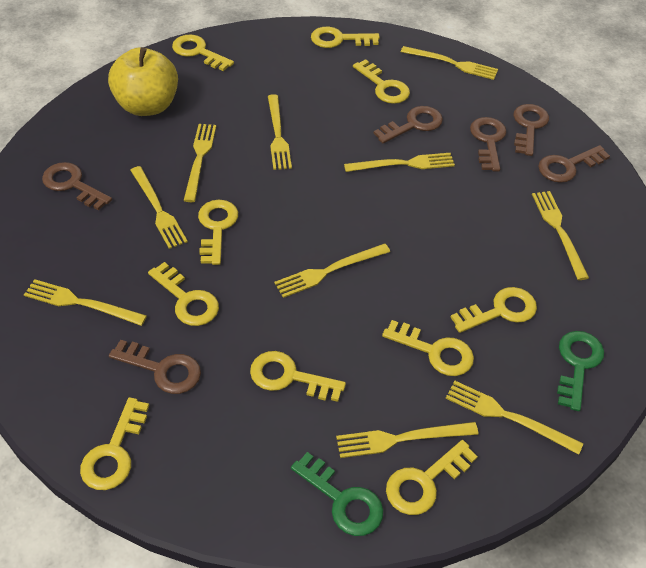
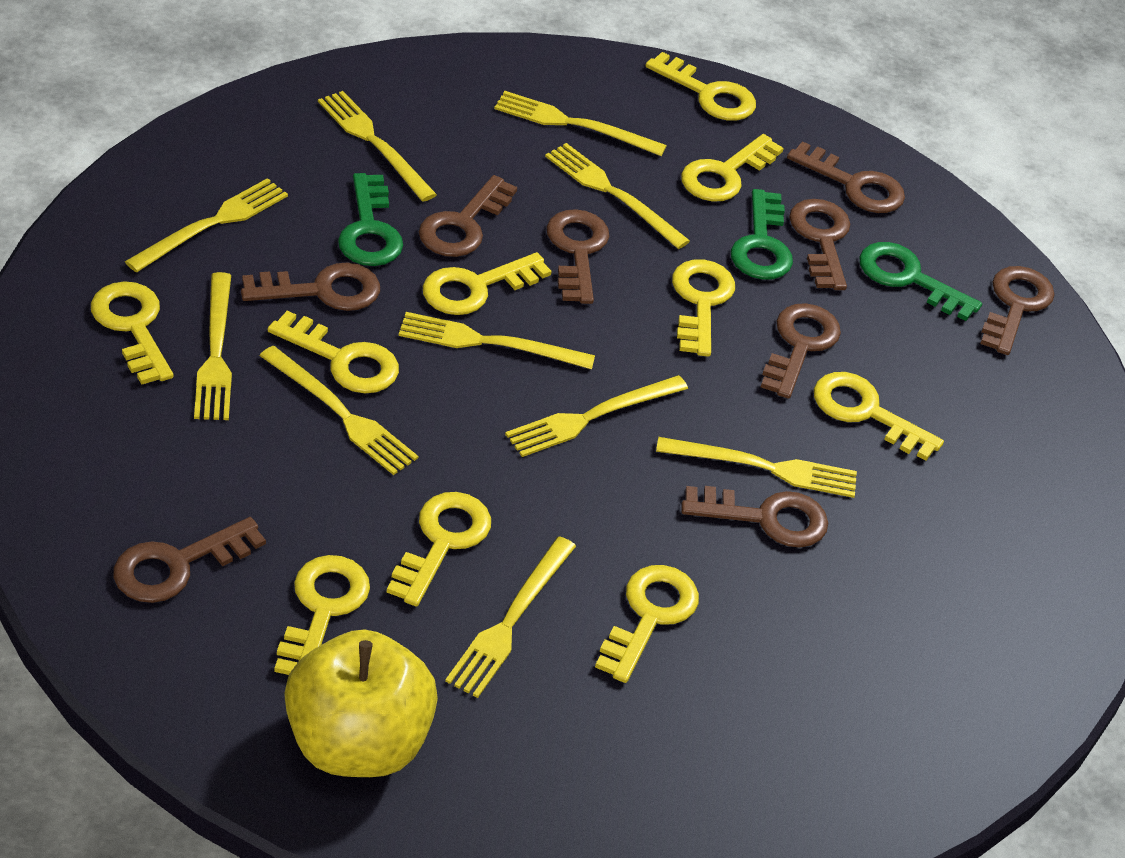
brown key: [42,162,112,210] [109,340,201,394] [374,106,443,144] [470,117,506,171] [513,104,549,156] [538,145,610,183] = 6 -> [114,517,266,603] [241,263,380,311] [419,175,517,257] [546,209,610,304] [681,486,828,548] [761,303,841,399] [787,141,905,213] [789,199,850,290] [980,266,1055,355] = 9
green key: [291,452,383,536] [557,331,604,411] = 2 -> [338,173,403,266] [731,189,793,280] [859,242,982,321] = 3

